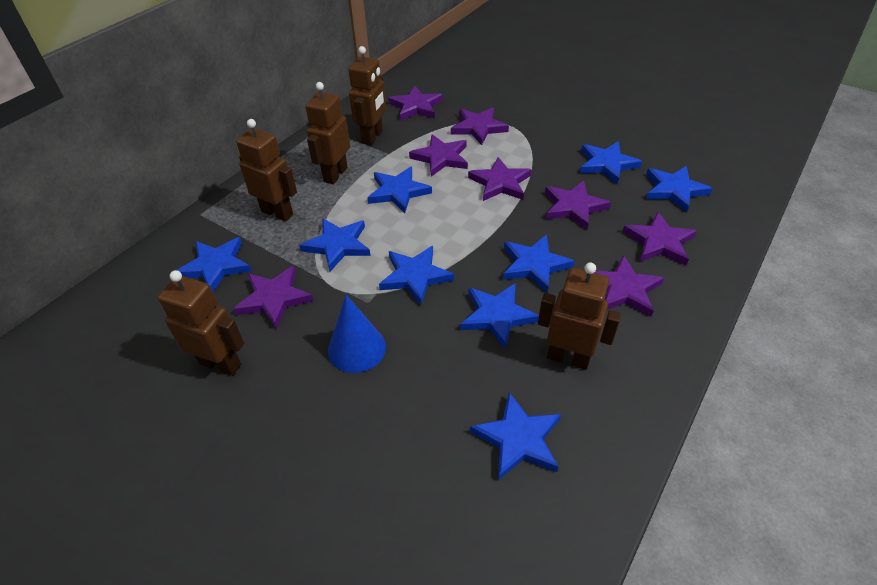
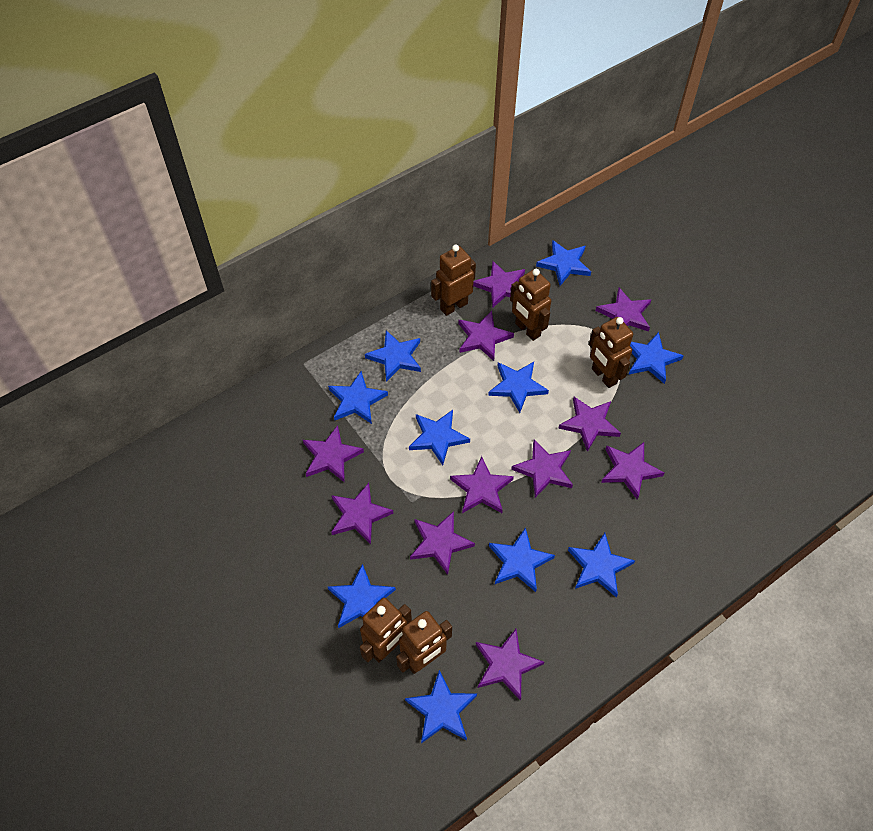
blue cone: [328,295,386,373] = 1 -> none = 0
blue star: [177,237,252,292] [299,218,371,271] [367,167,432,213] [379,246,454,305] [460,283,539,349] [470,392,561,480] [503,235,575,292] [580,141,642,185] [646,166,713,212] = 9 -> [328,371,388,424] [328,564,396,628] [365,330,421,382] [405,670,477,743] [409,410,470,465] [488,362,549,413] [489,527,555,592] [536,240,591,286] [568,533,635,597] [628,332,684,384] = 10
purple star: [233,266,314,329] [388,86,443,120] [409,134,468,177] [451,108,509,145] [468,157,532,201] [545,181,611,230] [594,255,664,316] [623,212,697,265] = 8 -> [303,425,364,483] [331,483,394,544] [410,511,475,575] [450,456,514,513] [458,311,514,361] [473,261,525,308] [476,629,544,701] [511,440,573,498] [558,397,621,452] [595,288,651,332] [601,442,664,500] = 11

